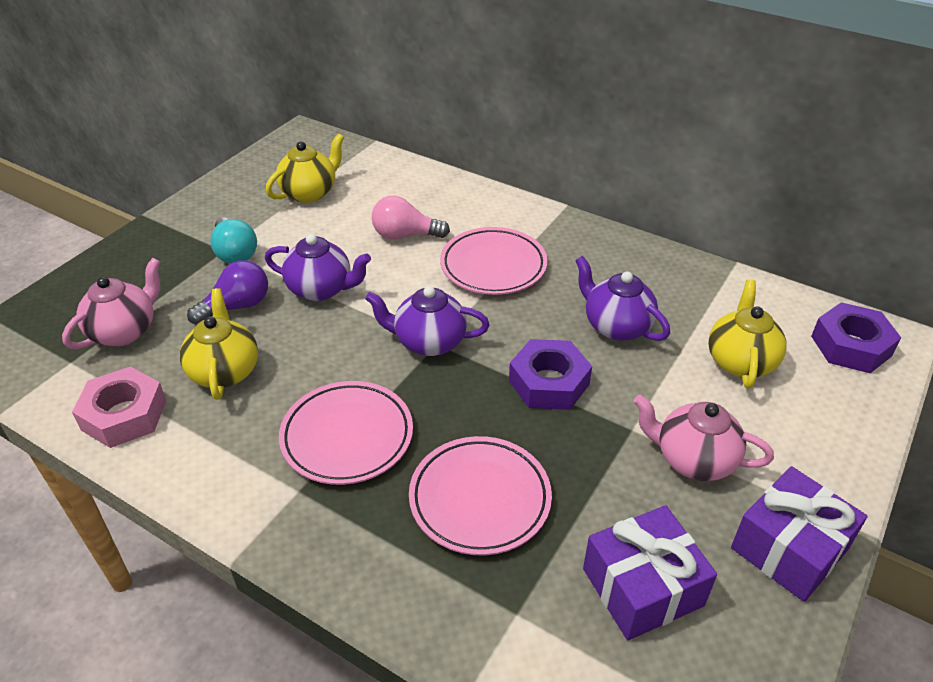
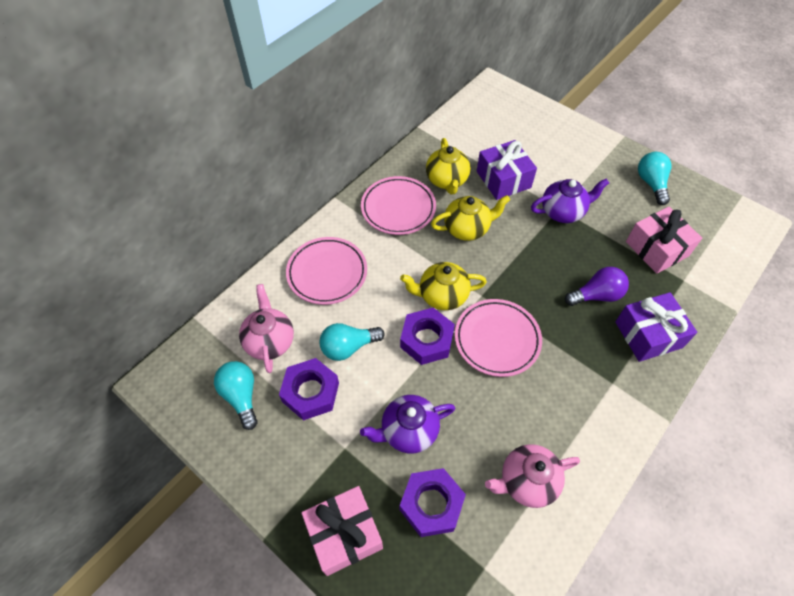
pink gift: none = 0 -> [302,486,383,576] [626,207,702,274] = 2
pink light bulb: [372,196,450,239] = 1 -> none = 0
pink nut: [72,367,167,448] = 1 -> none = 0
purple nut: [509,339,592,410] [811,302,901,373] = 2 -> [279,358,339,421] [400,308,455,365] [400,468,466,537] = 3
purple teapot: [265,234,371,301] [365,286,490,356] [575,256,670,341] = 3 -> [360,395,455,453] [531,179,609,223] = 2
turquoise light bulb: [211,217,257,264] = 1 -> [214,361,258,430] [319,323,385,361] [638,152,671,205] = 3

